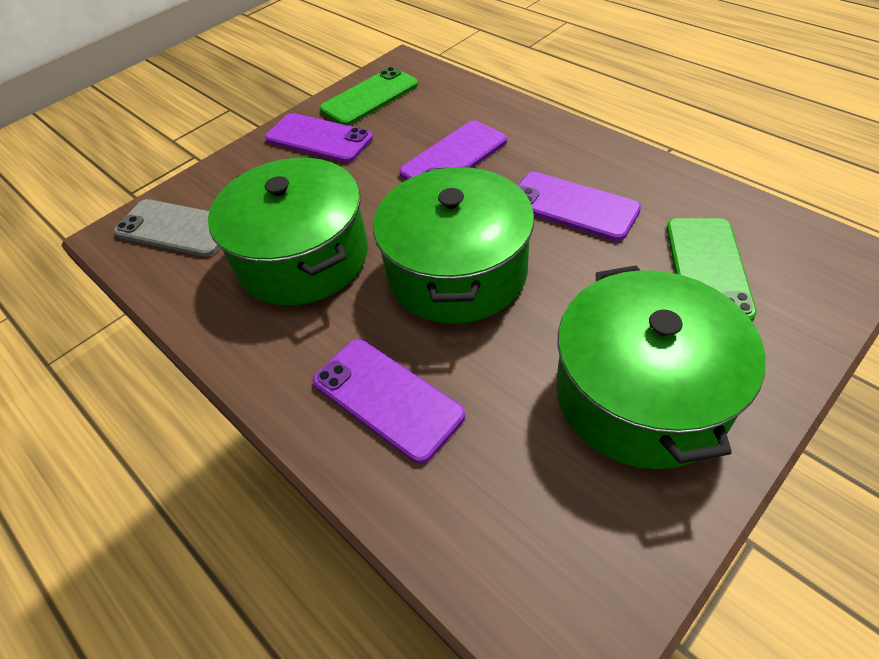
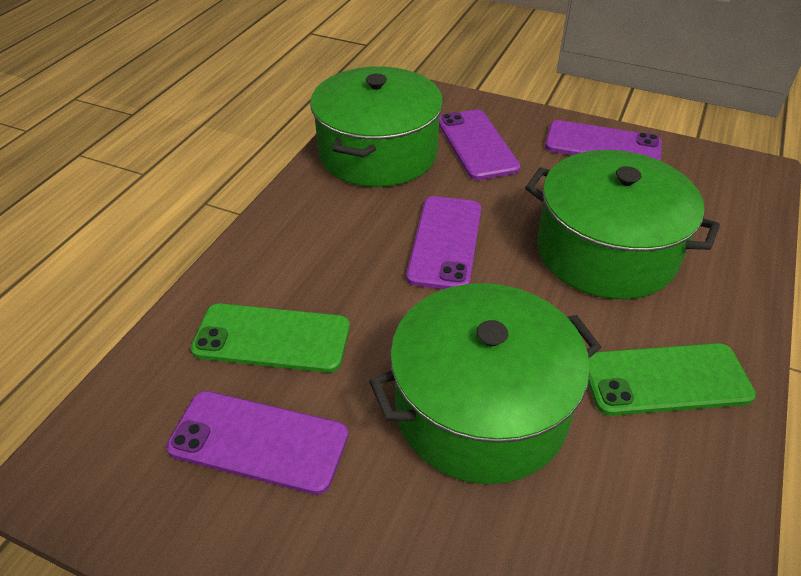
grey phone: [114,199,220,257] = 1 -> none = 0

